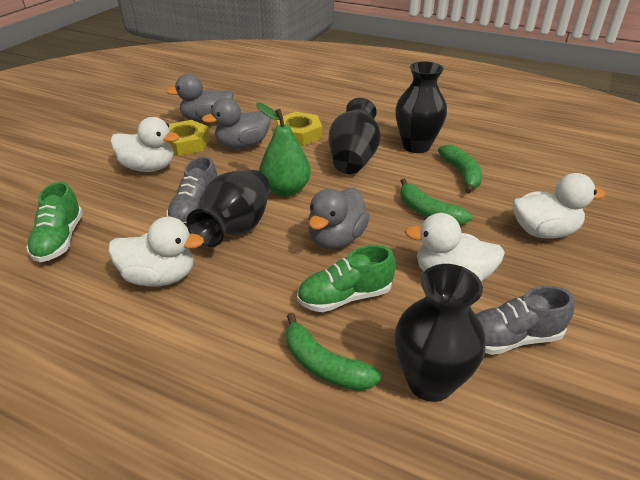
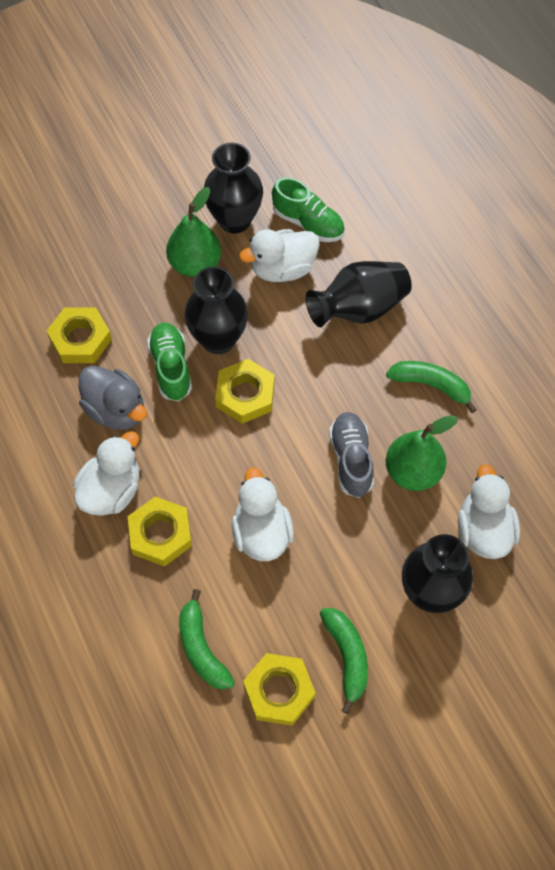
green pear: [256,103,311,196] = 1 -> [166,187,221,277] [386,415,458,491] = 2
grey duck: [166,74,234,123] [202,98,271,149] [308,188,370,249] = 3 -> [79,365,147,430] = 1
grey shoe: [167,157,217,223] [476,286,575,355] = 2 -> [329,412,374,498] = 1
yellow nut: [167,120,210,156] [276,112,322,146] = 2 -> [47,307,112,363] [127,496,192,567] [215,359,275,424] [243,653,316,726] = 4

